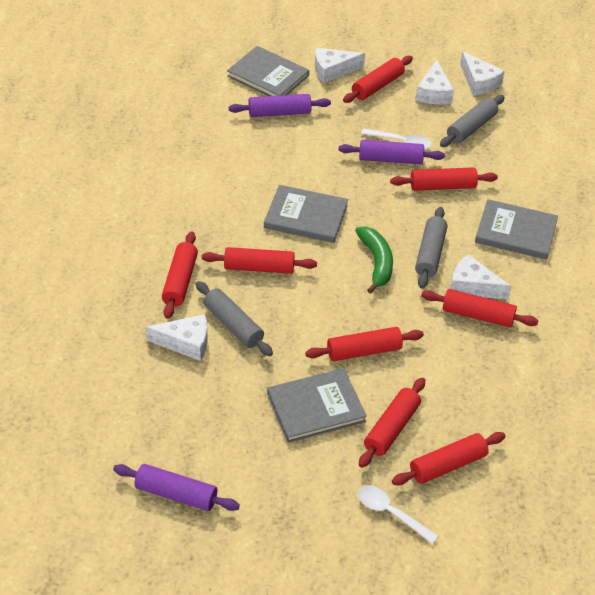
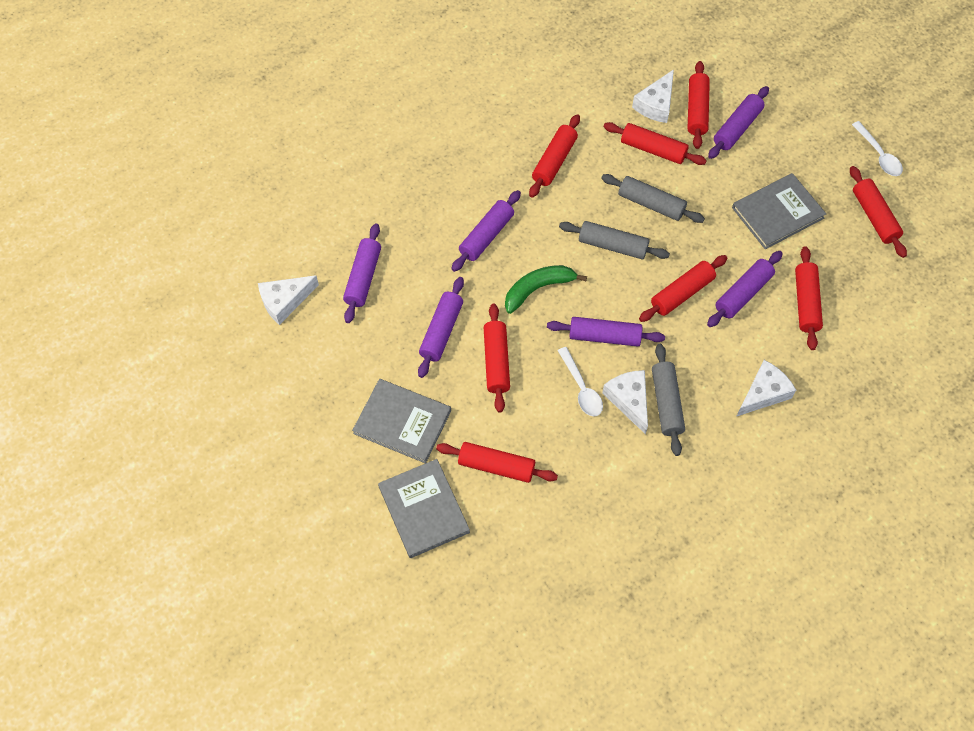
grey book: [227,46,309,96] [264,185,348,243] [267,368,367,443] [475,199,558,260] = 4 -> [352,379,451,463] [378,459,470,558] [732,173,826,249] = 3
purple rolling pin: [113,464,240,511] [229,94,331,117] [339,140,445,164] = 3 -> [343,223,381,323] [418,277,464,378] [451,190,521,272] [547,317,665,347] [707,251,783,327] [708,86,769,159] = 6
white cheese: [145,314,208,361] [315,48,365,83] [415,60,454,104] [451,254,511,300] [460,51,505,96] = 5 -> [258,275,319,325] [602,370,648,434] [632,70,674,123] [736,360,796,417] = 4

